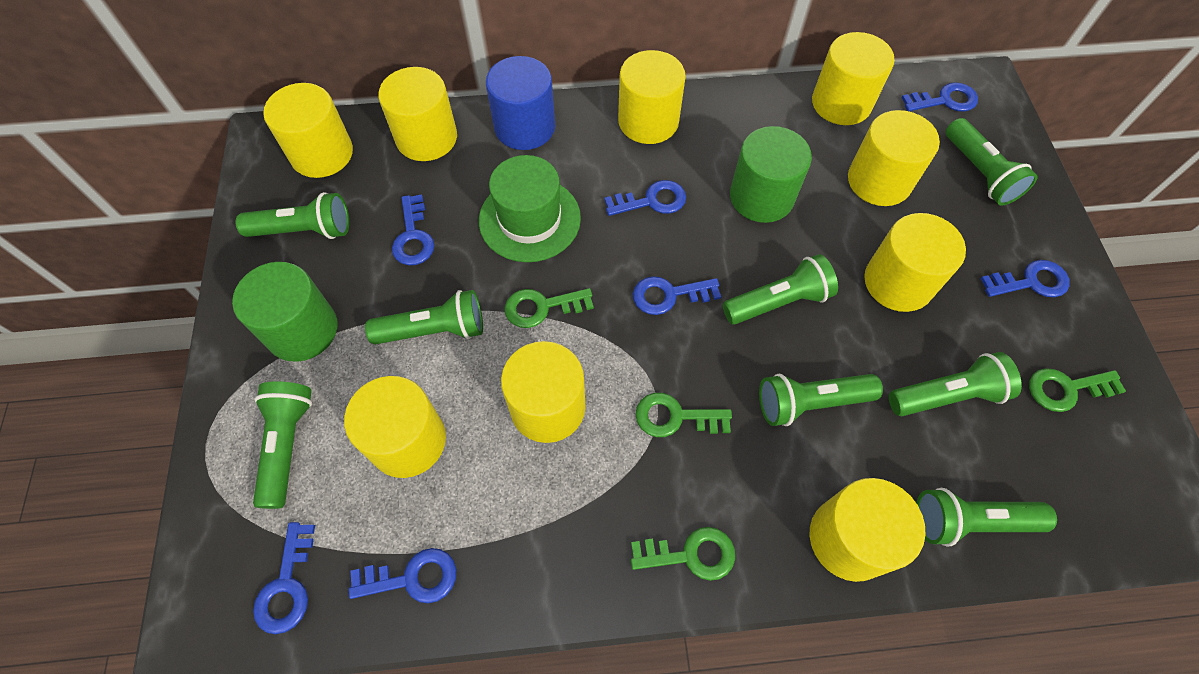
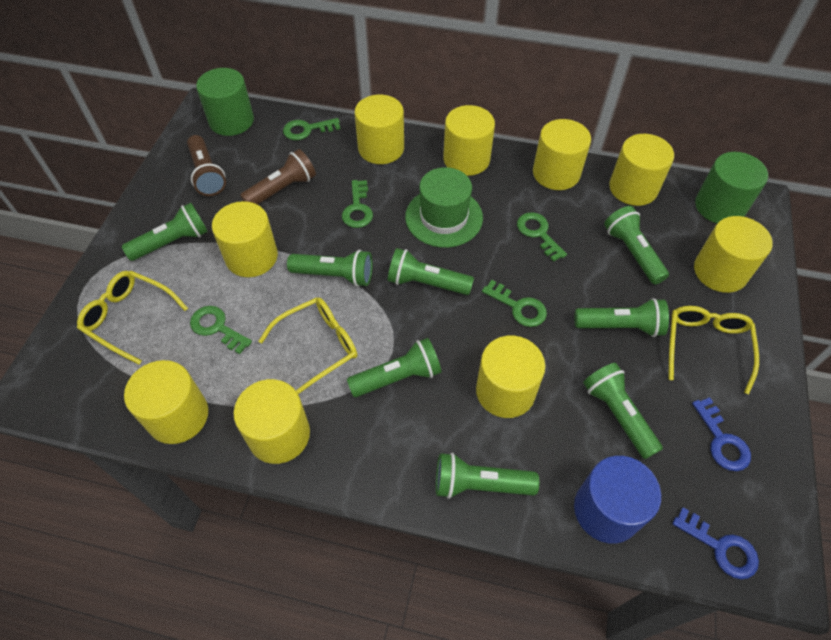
blue key: [253,522,315,634] [349,548,456,603] [392,194,434,265] [604,180,686,216] [633,276,721,315] [902,82,978,112] [980,260,1070,297] = 7 -> [672,507,759,579] [692,397,751,471] = 2
brown flashlight: none = 0 -> [187,135,226,196] [240,149,316,205] = 2
green key: [505,288,594,328] [631,527,735,581] [635,393,732,437] [1029,368,1126,412] = 4 -> [190,306,252,354] [283,118,340,140] [342,180,373,228] [482,280,547,327] [517,212,567,262] = 5
yellow glasses: none = 0 -> [77,271,188,365] [259,297,357,394] [668,306,759,394] = 3

